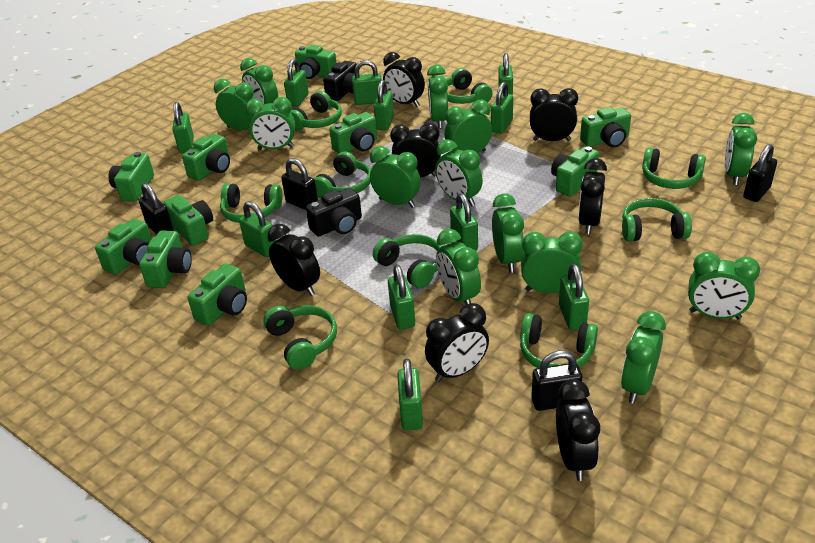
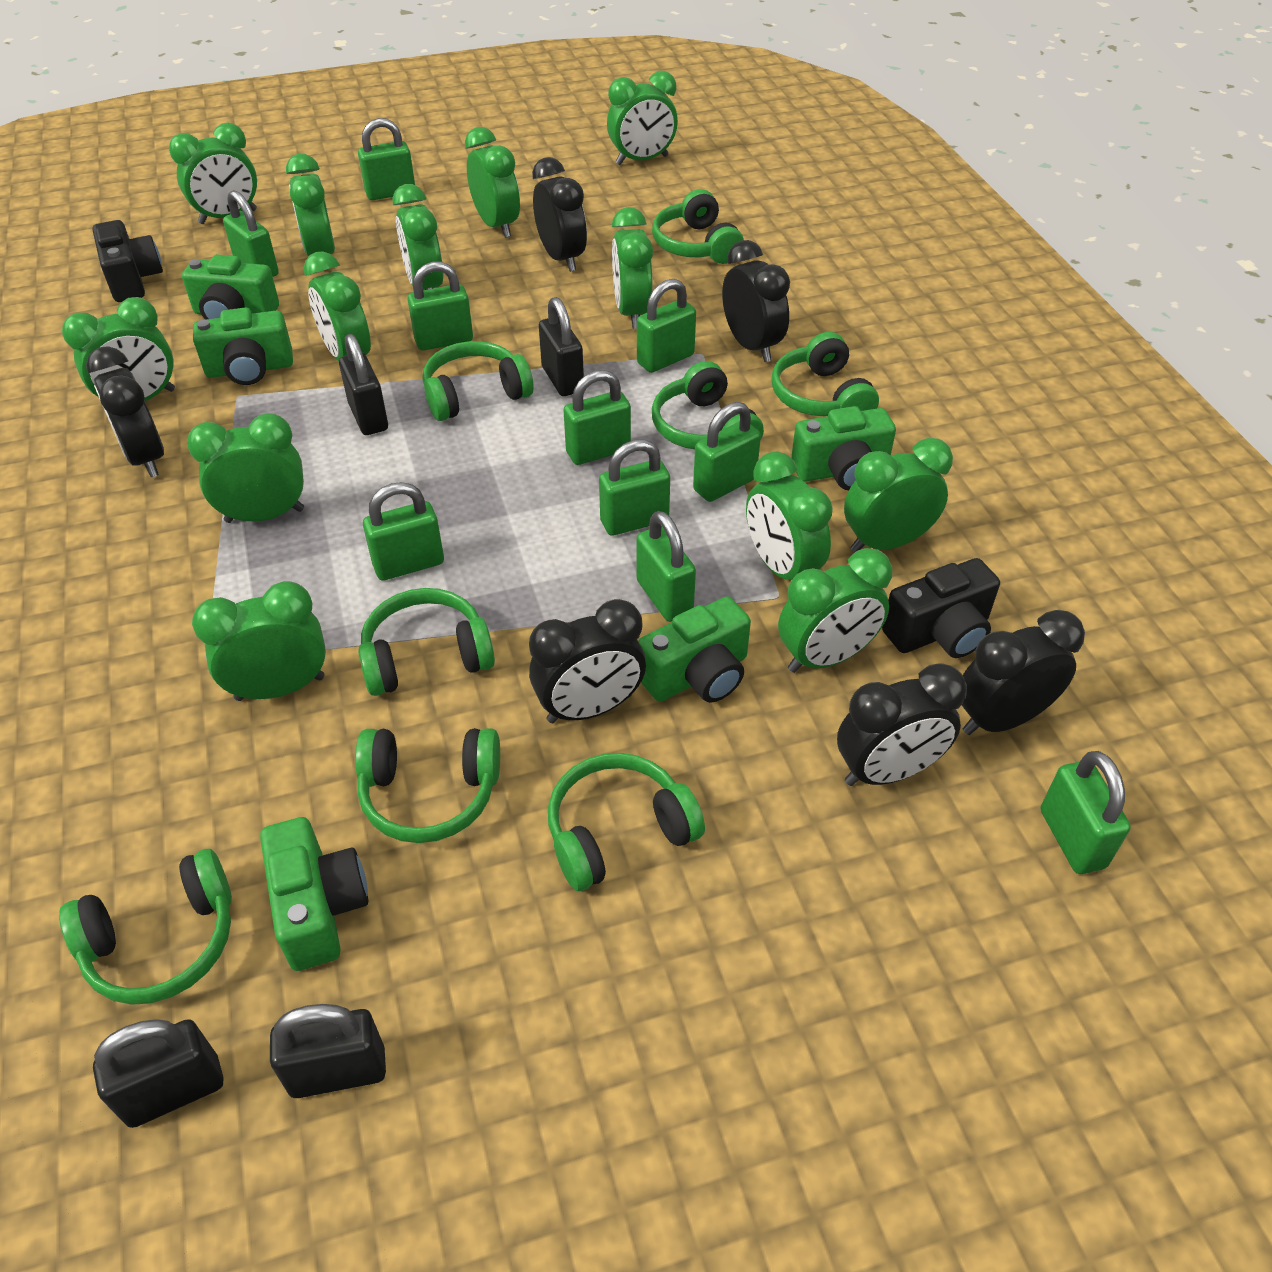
black clock: [267,224,320,296] [383,52,425,107] [390,123,441,178] [425,303,489,382] [530,88,578,141] [556,379,600,481] [578,158,607,234] = 7 -> [86,346,164,477] [529,599,646,723] [532,157,587,272] [722,240,790,362] [837,663,967,786] [962,610,1085,735] = 6
green camera: [95,219,152,274] [108,152,154,202] [139,230,192,288] [163,195,213,246] [182,134,230,181] [187,263,247,326] [295,45,337,79] [329,112,377,154] [551,146,599,196] [580,107,631,148] = 10 -> [182,255,279,320] [193,307,293,385] [260,817,368,971] [638,596,751,702] [791,406,896,490] = 5
green headphones: [220,183,283,223] [263,305,337,370] [290,91,342,130] [314,151,371,199] [373,234,441,288] [446,68,493,104] [520,313,598,368] [622,198,692,241] [642,147,706,189] = 9 -> [59,849,232,1005] [355,728,500,843] [358,588,495,696] [423,341,533,421] [548,753,705,891] [652,189,744,264] [652,361,764,449] [771,332,879,416] = 8
green padlock: [173,102,194,153] [239,201,276,257] [284,59,309,107] [352,60,382,105] [374,80,394,130] [388,265,415,330] [397,359,423,430] [450,193,478,250] [491,82,513,134] [498,53,513,95] [559,264,589,330] = 11 -> [223,190,279,277] [358,118,415,200] [363,482,444,581] [408,262,473,351] [563,370,631,465] [599,439,670,536] [636,511,696,622] [637,279,696,373] [693,402,761,502] [1041,751,1131,874] = 10

